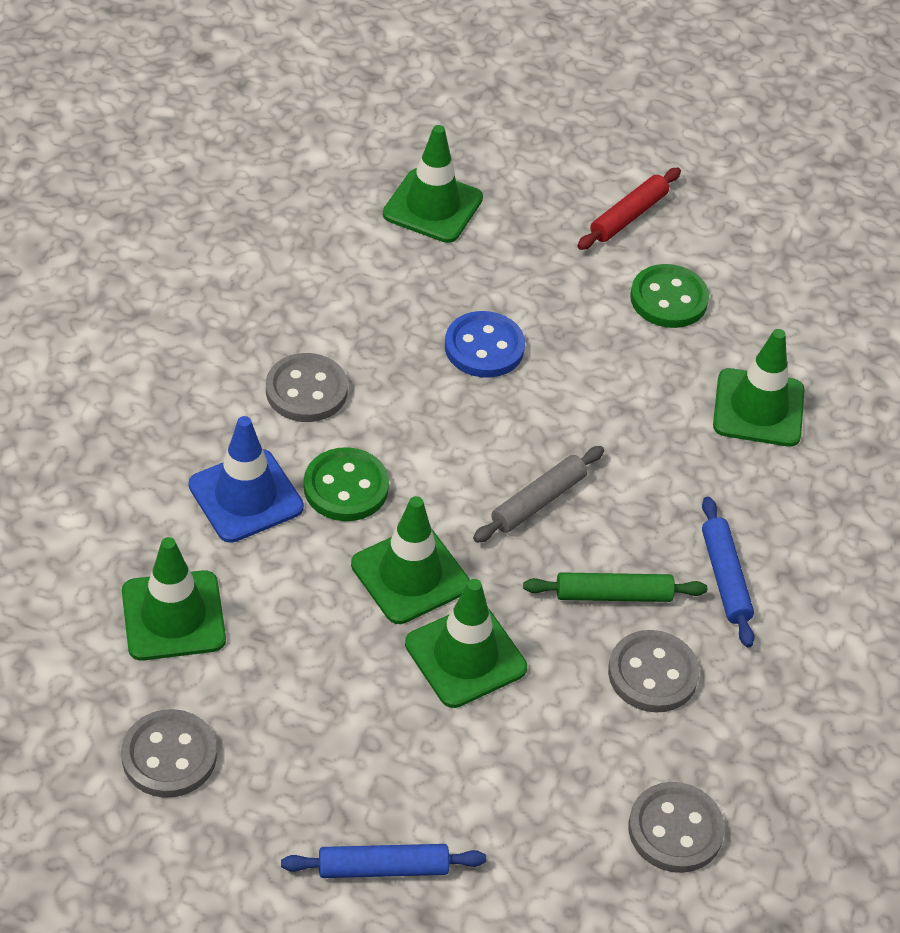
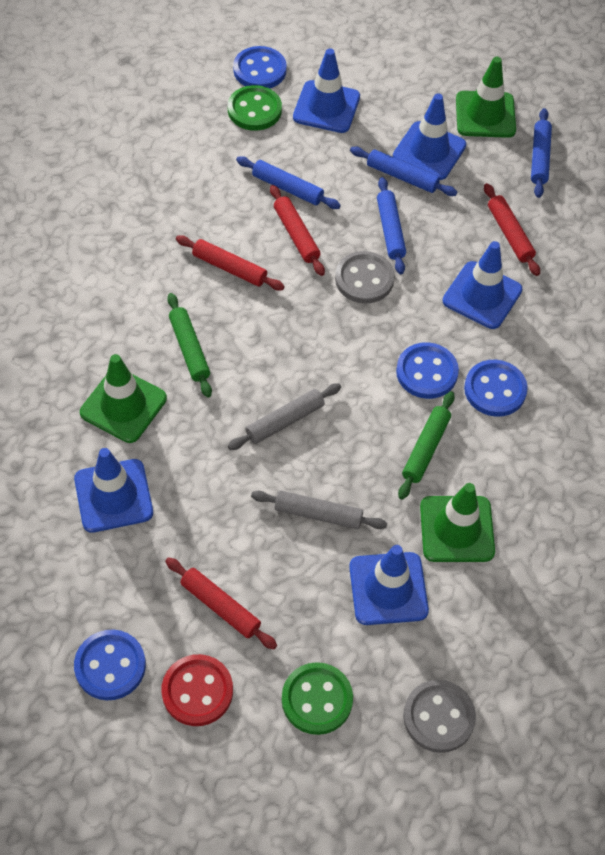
blue button: [445,311,525,378] = 1 -> [74,630,146,700] [233,46,287,88] [396,342,459,399] [464,360,528,417] = 4
blue rolling pin: [281,844,486,878] [702,496,755,648] = 2 -> [236,156,341,209] [350,146,457,196] [377,177,406,274] [531,108,552,198] = 4
blue traffic cone: [188,416,304,543] = 1 -> [74,448,153,533] [293,49,360,133] [349,545,429,625] [393,93,466,180] [443,241,522,329] = 5
green rolling pin: [523,572,707,602] = 1 -> [167,293,212,398] [398,391,455,500] = 2
green traffic cone: [122,537,226,661] [351,496,470,624] [383,125,483,243] [405,579,527,708] [713,329,805,447] = 5 -> [80,354,167,443] [420,483,495,562] [456,57,516,138] = 3
grey button: [121,709,217,798] [266,353,348,422] [608,630,699,713] [628,782,725,873] = 4 -> [335,251,395,304] [403,680,476,753] = 2
grey rolling pin: [473,446,604,543] = 1 -> [228,383,341,450] [251,491,387,529] = 2
red button: none = 0 -> [161,654,233,726] = 1
red rolling pin: [577,168,681,250] = 1 -> [165,557,277,649] [176,235,285,290] [270,185,325,276] [484,183,540,276] = 4

